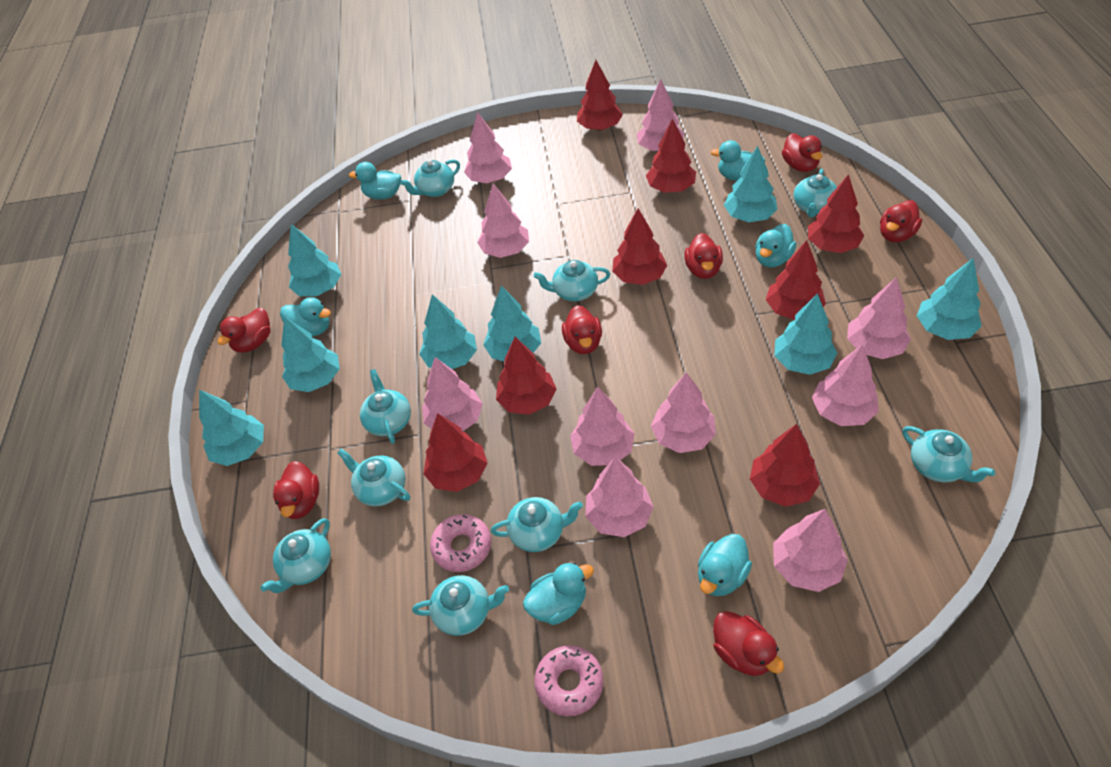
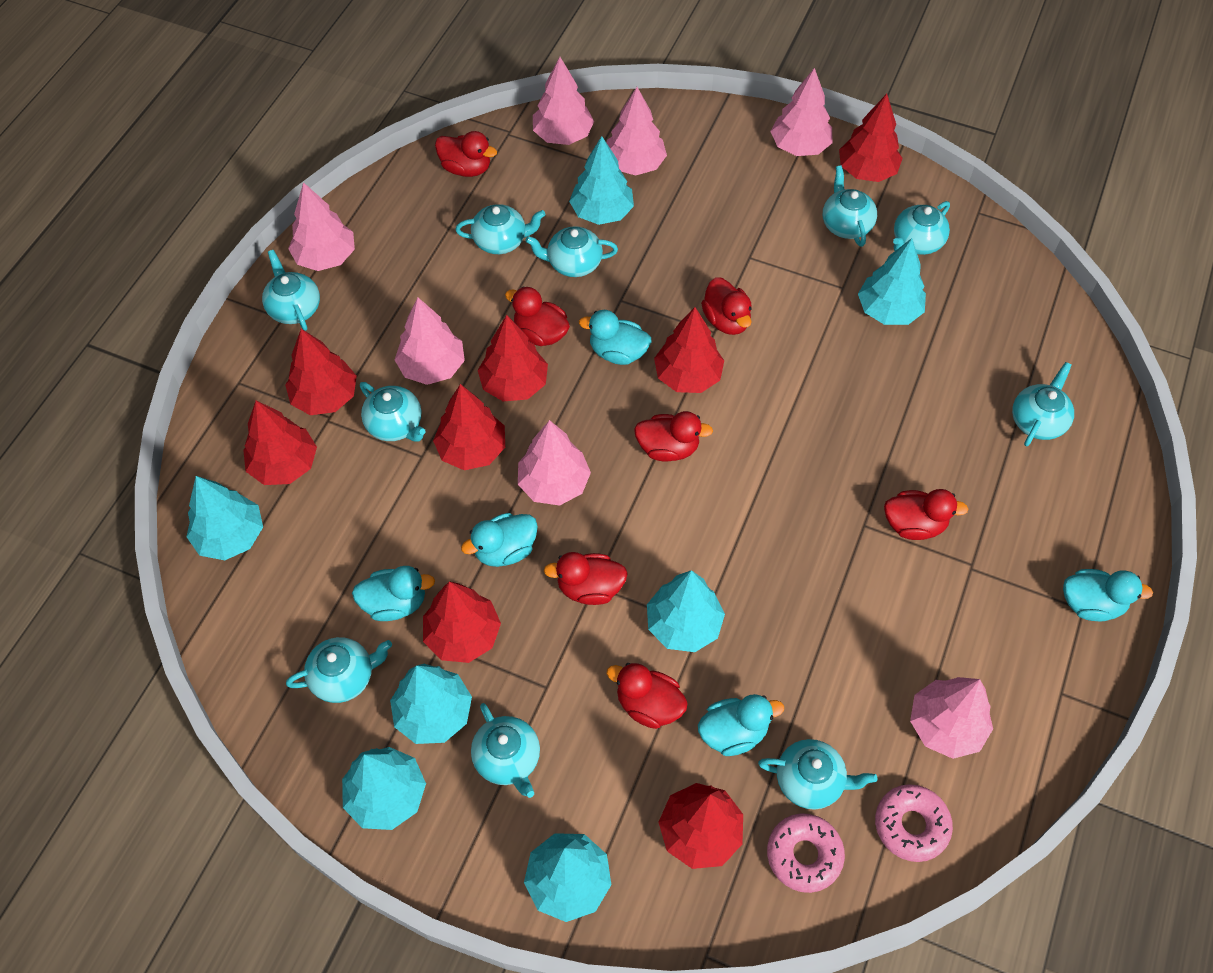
pink tree: [422,357,483,432] [464,112,512,183] [477,183,529,258] [570,387,635,466] [585,457,654,537] [637,79,685,151] [651,372,716,453] [773,509,848,592] [812,344,879,426] [847,277,911,359] = 10 -> [288,182,355,271] [395,297,465,385] [518,420,591,506] [533,57,594,145] [607,87,667,176] [770,68,832,156] [910,677,993,759] = 7
turquoise duck: [280,297,331,337] [349,162,401,200] [523,562,594,625] [698,534,752,596] [711,140,765,181] [755,224,797,268] = 6 -> [352,566,435,621] [461,513,538,567] [579,310,651,365] [698,694,784,756] [1063,569,1153,621] = 5
turquoise teapot: [260,518,331,593] [337,449,410,506] [360,369,411,444] [400,159,460,197] [412,575,509,636] [491,497,583,552] [534,260,610,301] [793,169,837,218] [902,426,995,482] = 9 -> [262,250,320,331] [286,637,392,703] [360,382,426,441] [455,204,546,254] [471,703,540,798] [525,226,618,277] [758,739,877,810] [823,165,877,247] [893,201,950,255] [1012,362,1074,447] = 10
turquoise tree: [199,390,264,466] [281,317,340,392] [288,224,341,296] [419,294,477,369] [483,285,541,362] [724,146,778,222] [775,293,837,375] [917,258,982,340] = 8 -> [186,476,263,560] [342,747,426,830] [390,664,472,744] [524,833,611,922] [569,136,634,225] [647,570,725,652] [858,238,926,325] = 7

